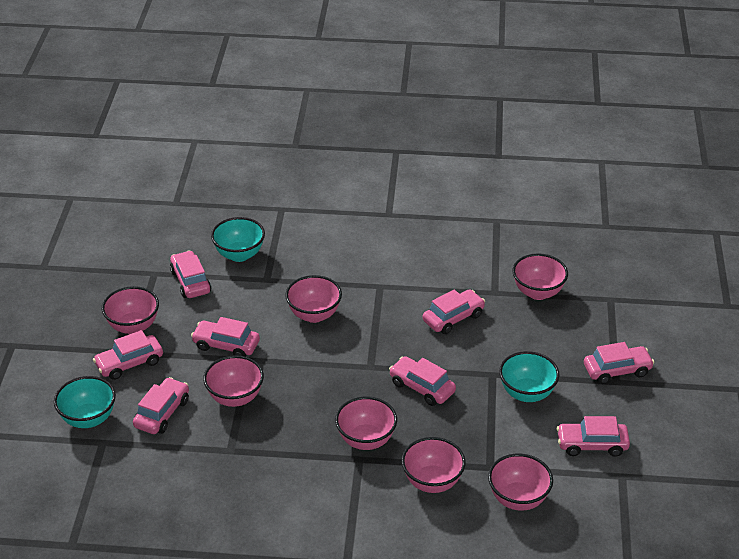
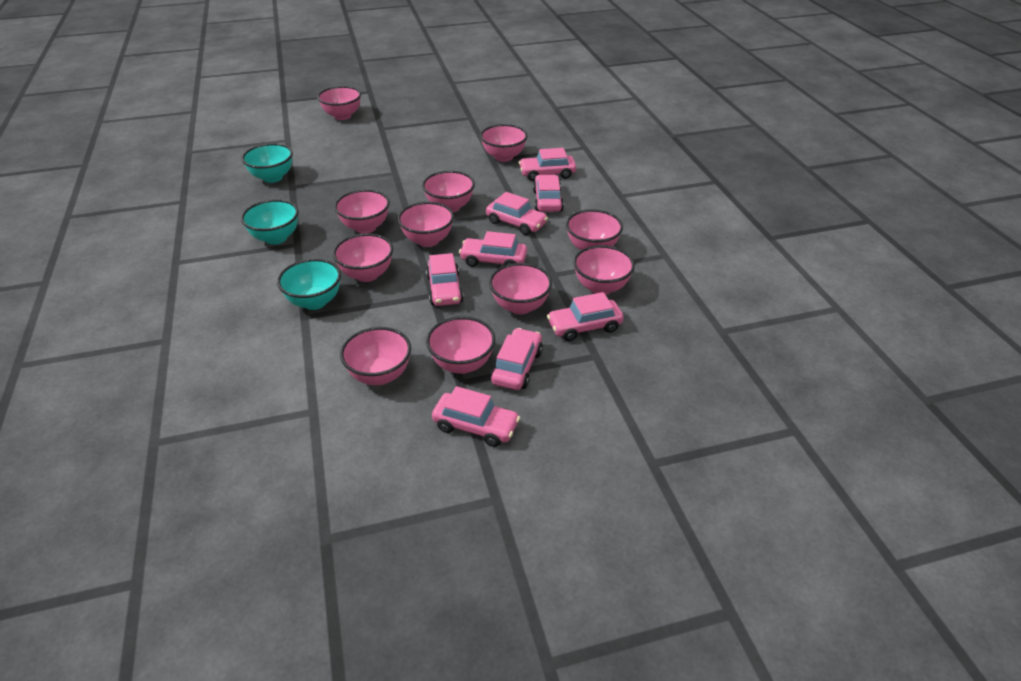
pink bowl: [102,286,159,334] [203,355,264,407] [285,275,342,323] [335,397,397,450] [401,437,466,493] [488,454,553,511] [512,253,568,300] = 7 -> [317,86,361,120] [333,233,393,282] [334,189,390,234] [340,327,411,385] [398,202,454,247] [422,171,475,212] [426,317,495,374] [480,124,528,162] [489,263,552,315] [566,209,623,250] [573,245,635,295] = 11

